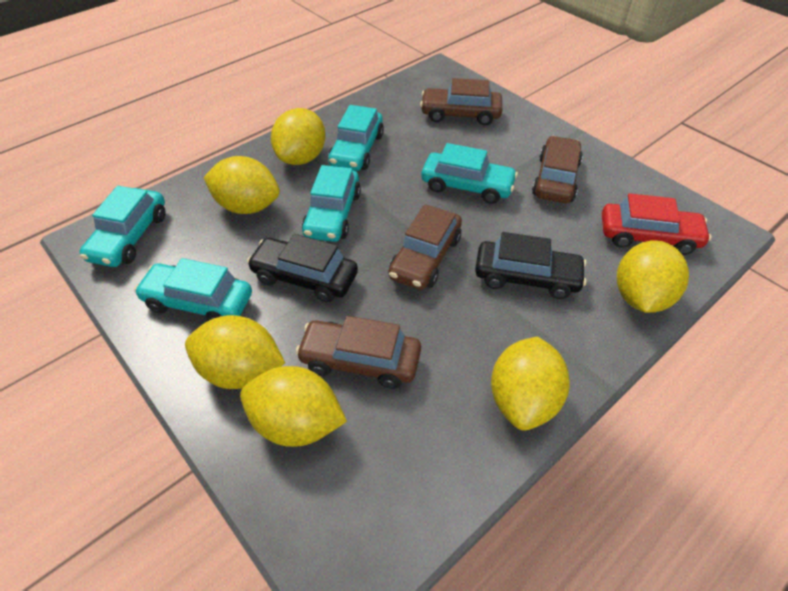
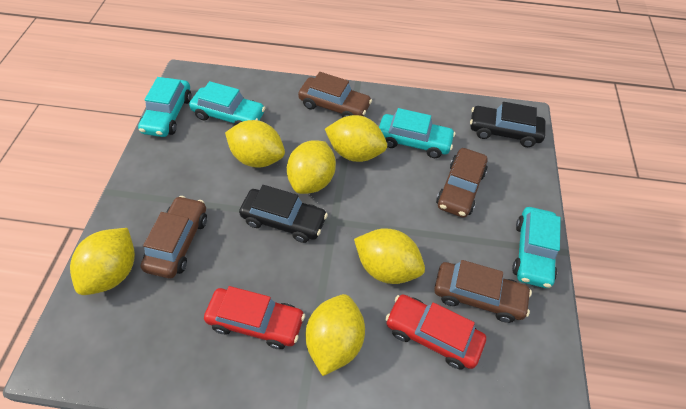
red car: [602,193,711,255] = 1 -> [204,286,305,349] [385,294,486,370] = 2
turquoise car: [80,186,166,267] [134,258,252,321] [302,165,361,242] [328,105,384,171] [421,143,518,204] = 5 -> [138,77,191,137] [189,81,265,126] [379,108,455,158] [512,207,561,288] = 4

